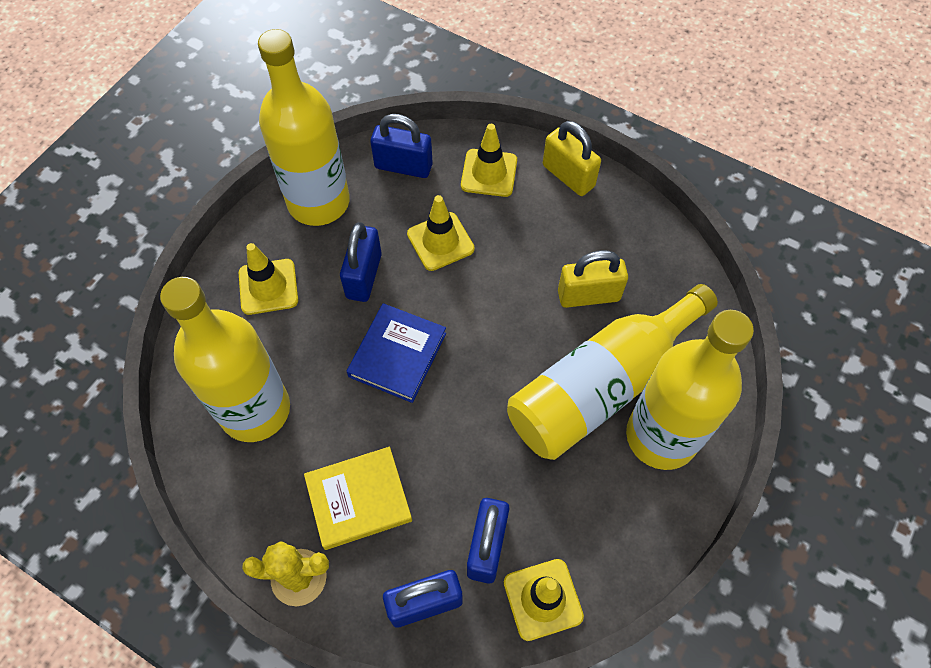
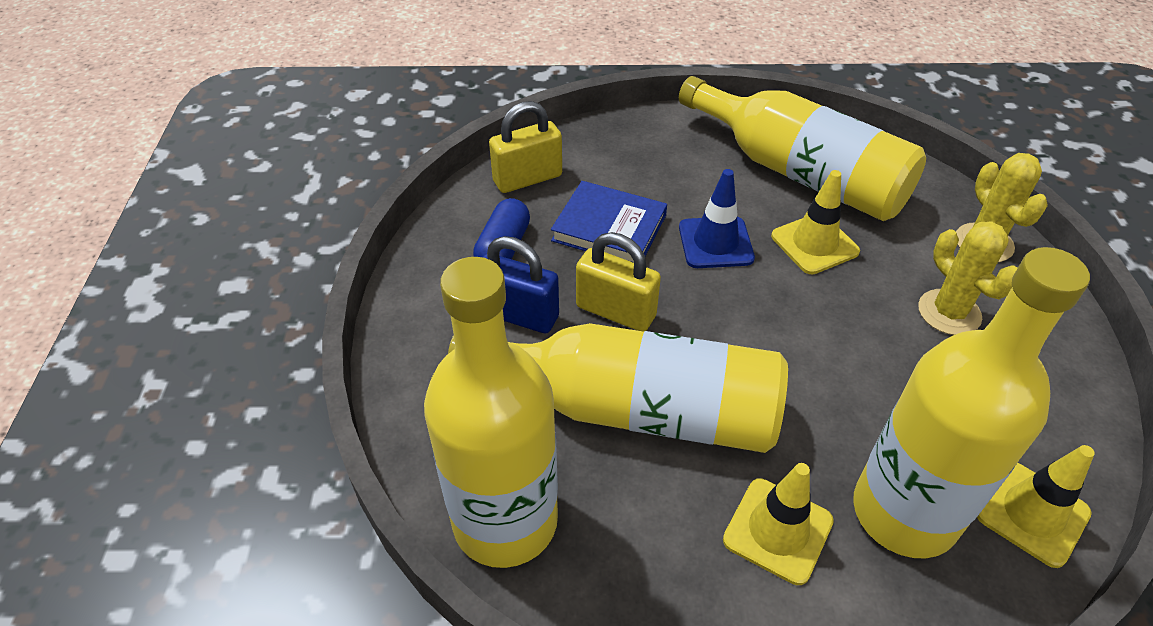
blue capsule: none = 0 -> [473,198,530,259] = 1
blue padlock: [340,222,382,302] [370,114,433,178] [383,570,463,627] [467,498,509,584] = 4 -> [482,236,559,333] = 1
blue traffic cone: none = 0 -> [679,169,755,268] = 1
yellow book: [304,447,412,550] = 1 -> none = 0
yellow cactus: [242,541,329,606] = 1 -> [918,221,1018,335] [956,153,1048,262] = 2
yellow traffic cone: [239,243,298,315] [407,195,475,271] [461,124,517,197] [504,559,584,641] = 4 -> [723,463,834,585] [771,170,860,274] [977,445,1095,568] = 3

